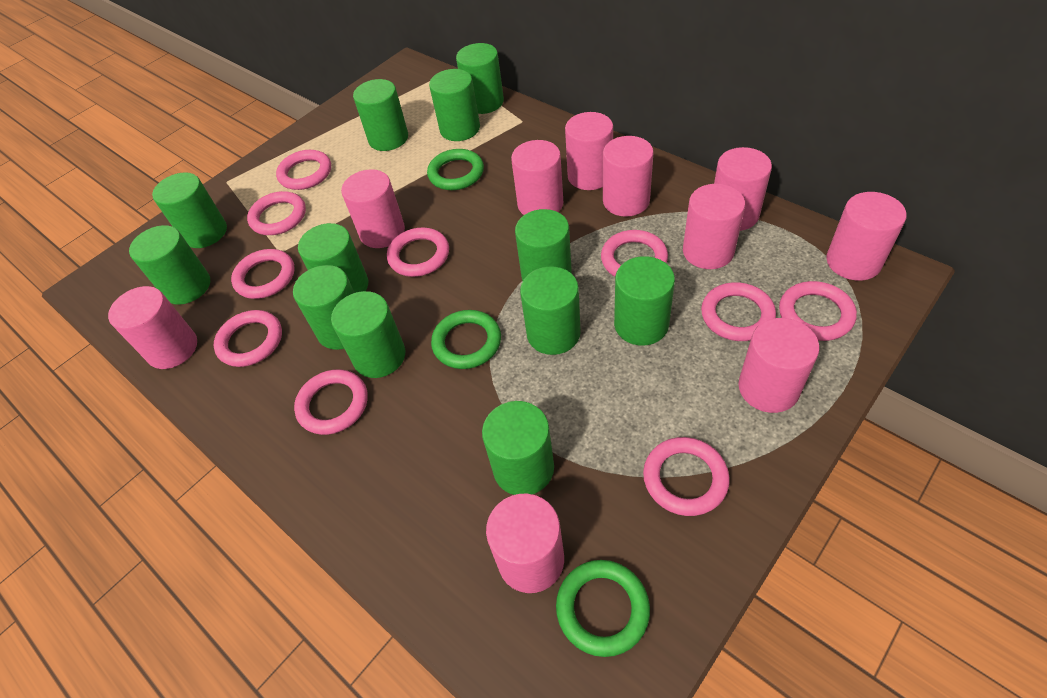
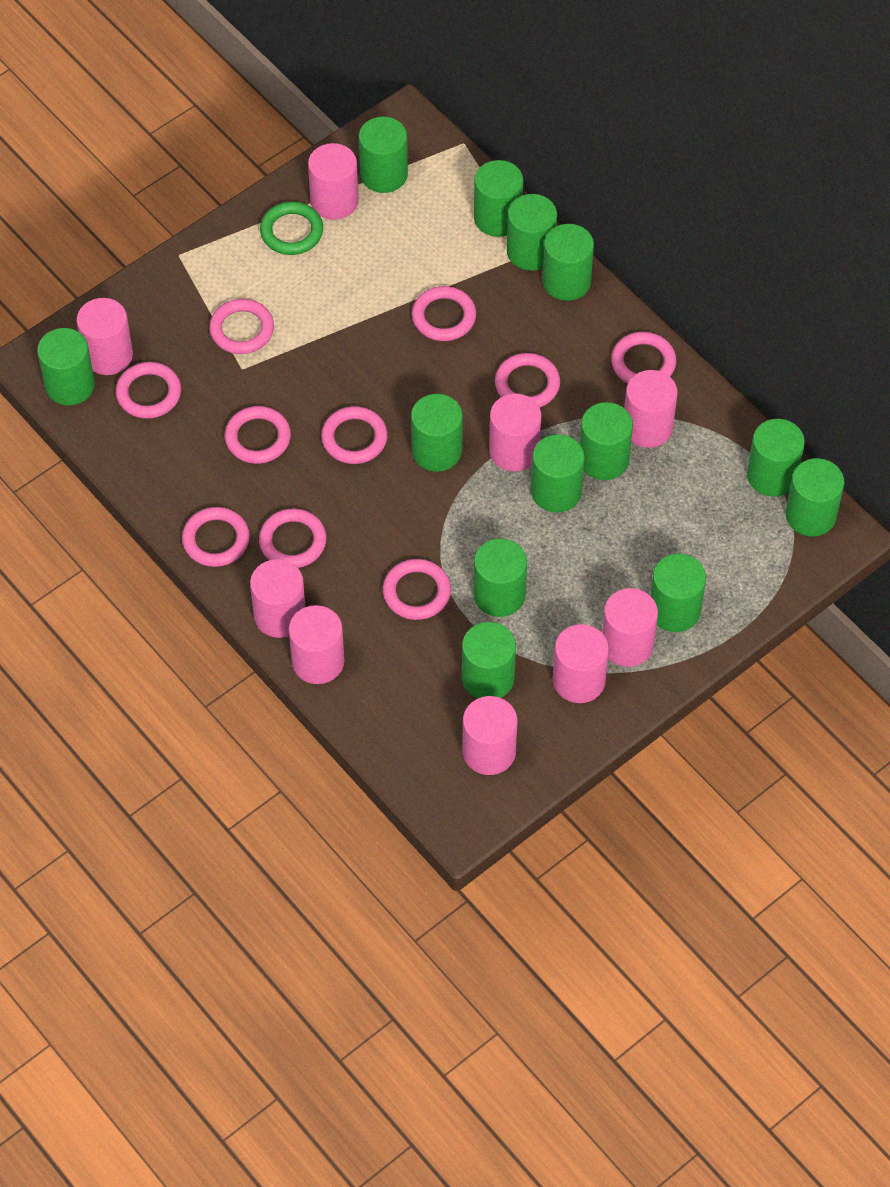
green cylinder: [129,225,210,305] [152,172,227,248] [293,265,355,350] [298,223,368,293] [331,291,405,378] [353,79,408,151] [429,69,480,141] [456,43,504,114] [482,401,554,495] [515,209,572,281] [520,266,581,355] [614,256,675,346] = 12 -> [37,328,95,405] [359,117,408,193] [411,394,463,472] [462,622,516,699] [473,538,527,617] [474,160,523,237] [507,194,557,271] [531,434,585,513] [542,224,594,301] [580,402,633,480] [650,554,706,632] [747,419,805,497] [785,458,844,536] = 13
green ring: [427,149,484,190] [431,310,501,369] [556,560,650,657] = 3 -> [260,202,323,255] = 1
pink cylinder: [108,286,197,369] [341,169,405,248] [486,494,564,593] [511,140,563,215] [565,112,613,190] [603,136,654,217] [683,184,745,269] [714,147,772,231] [738,318,820,413] [826,192,906,281] = 10 -> [77,298,133,375] [250,559,306,638] [289,605,345,684] [308,143,358,220] [462,696,518,775] [489,394,541,471] [553,624,609,703] [602,588,658,667] [624,370,677,448] = 9

